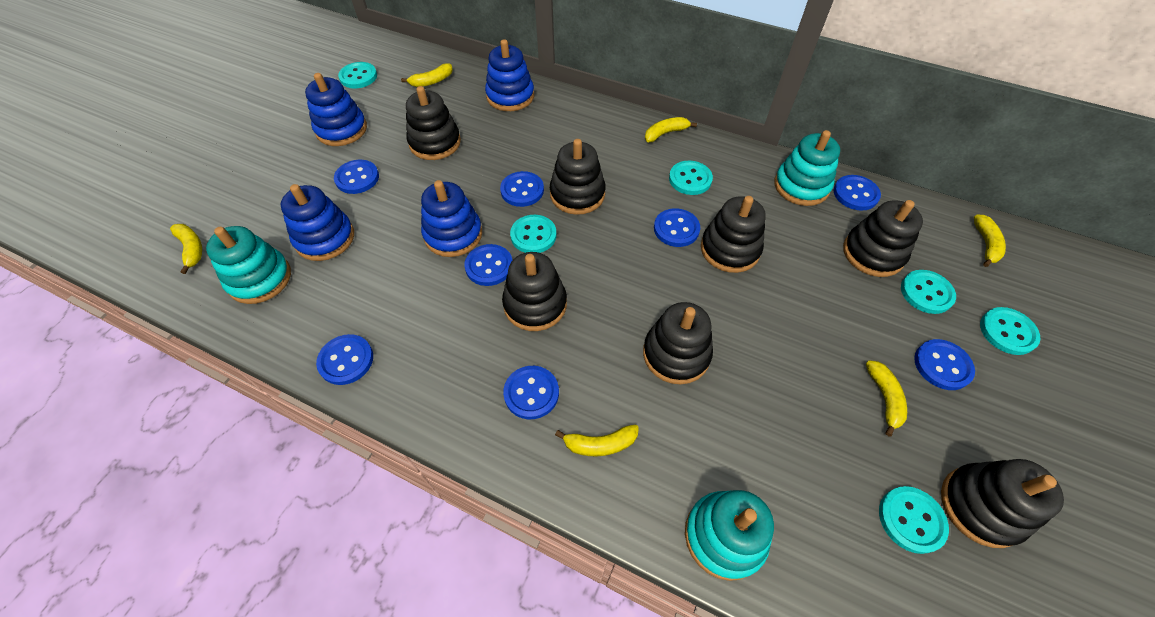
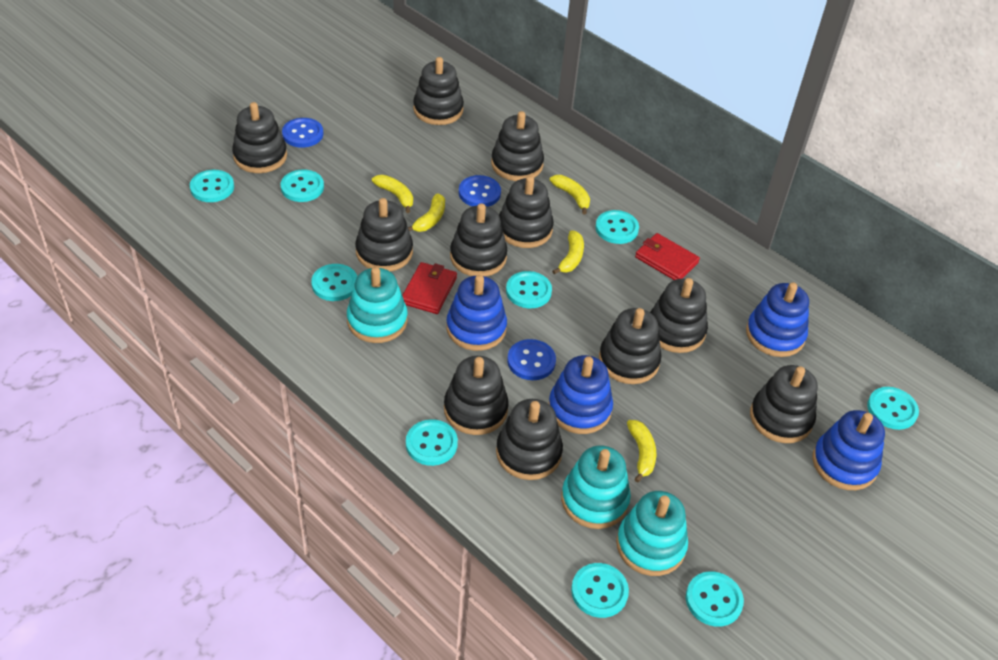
black stacking toy: [406,86,461,160] [502,252,567,331] [550,139,606,215] [643,302,713,384] [701,196,766,273] [843,200,923,277] [941,459,1064,548] = 7 -> [232,102,287,173] [355,198,413,271] [413,57,464,125] [444,356,509,435] [450,203,507,276] [491,111,544,181] [496,399,563,480] [499,176,554,248] [599,308,662,384] [650,278,708,353] [750,365,818,443] = 11
blue button: [316,334,373,385] [334,160,379,194] [464,244,512,286] [500,171,544,207] [503,366,559,419] [654,208,700,247] [833,175,881,211] [914,339,975,390] = 8 -> [282,118,324,148] [459,175,501,207] [507,339,556,380] = 3
red wallet: none = 0 -> [402,262,457,314] [635,233,700,280] = 2
turquoise button: [338,62,377,88] [510,215,557,253] [669,161,713,195] [879,486,949,554] [901,270,956,314] [980,307,1040,355] = 6 -> [190,170,234,202] [280,170,324,202] [311,264,357,301] [406,419,458,466] [506,271,552,308] [571,563,629,618] [595,210,639,244] [686,572,744,627] [867,387,919,430] = 9
yellow banana: [170,224,202,274] [401,63,453,87] [555,424,639,456] [645,117,697,142] [866,360,907,436] [974,214,1006,267] = 6 -> [372,175,413,213] [408,193,445,232] [550,175,590,215] [552,230,584,274] [627,420,656,483] = 5

